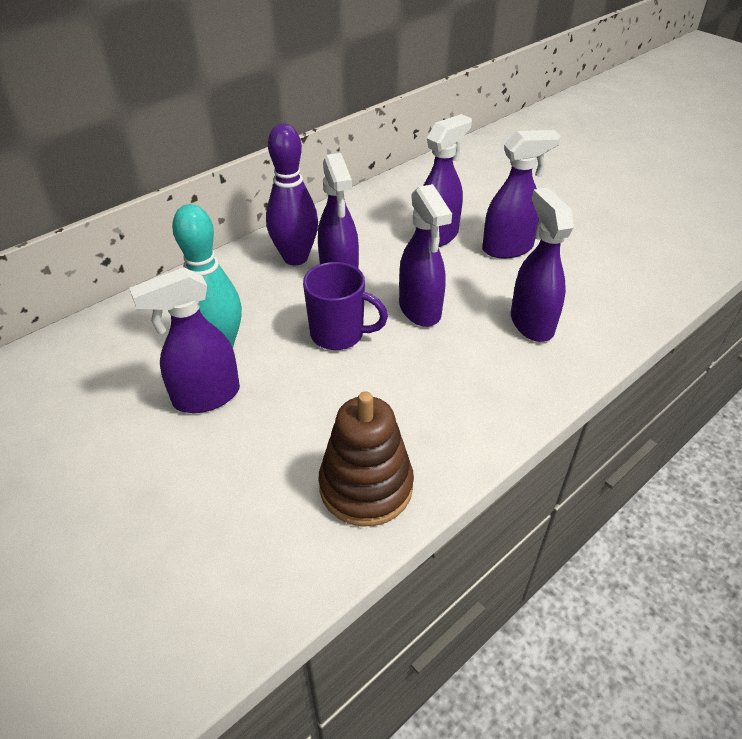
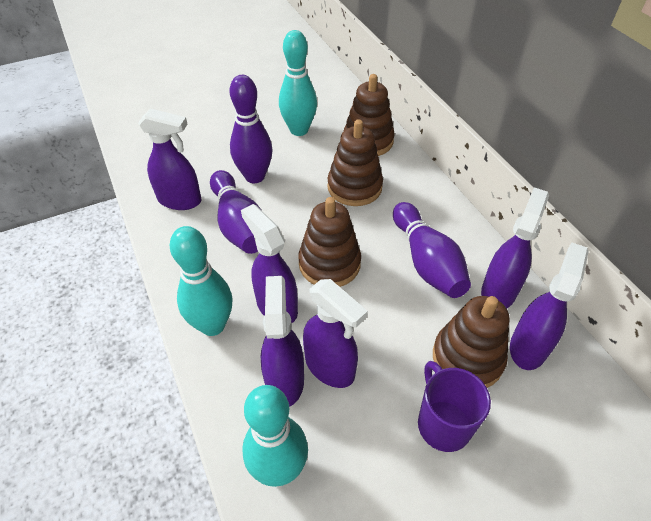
brown stacking toy: [318,391,414,527] = 1 -> [298,197,361,287] [327,119,383,206] [344,74,395,156] [433,296,509,388] = 4
purple bowling pin: [266,123,318,265] = 1 -> [210,170,260,254] [230,75,272,183] [393,202,471,298] = 3
turquoise bowling pin: [172,204,242,348] = 1 -> [170,226,233,336] [242,385,308,487] [279,30,317,136] = 3

